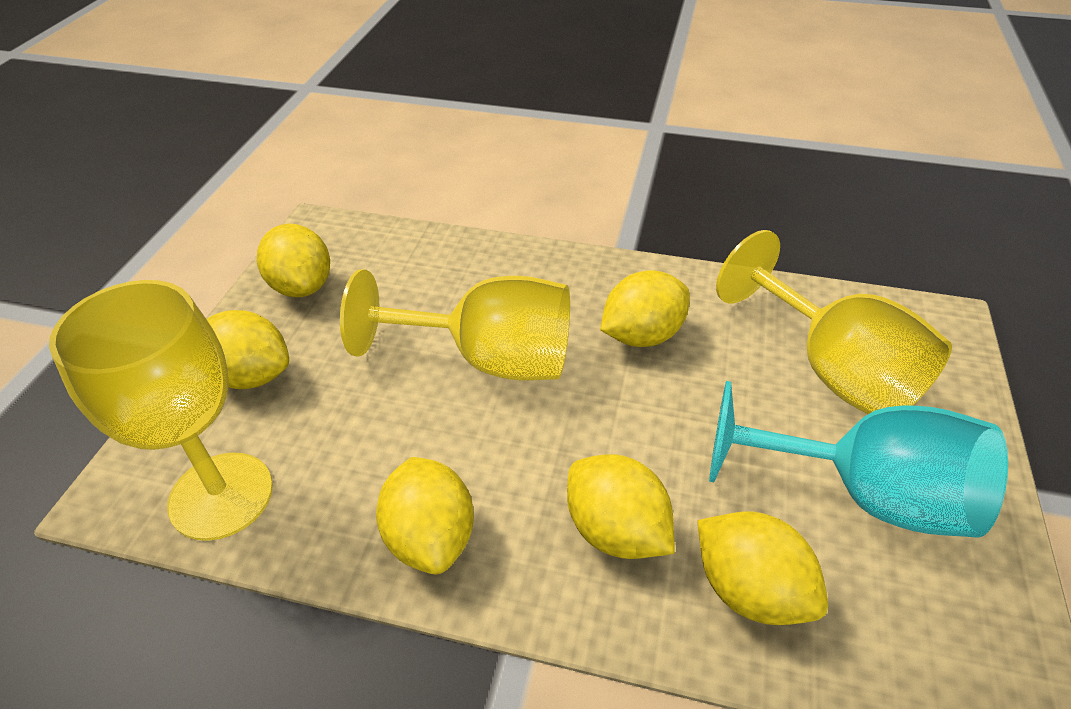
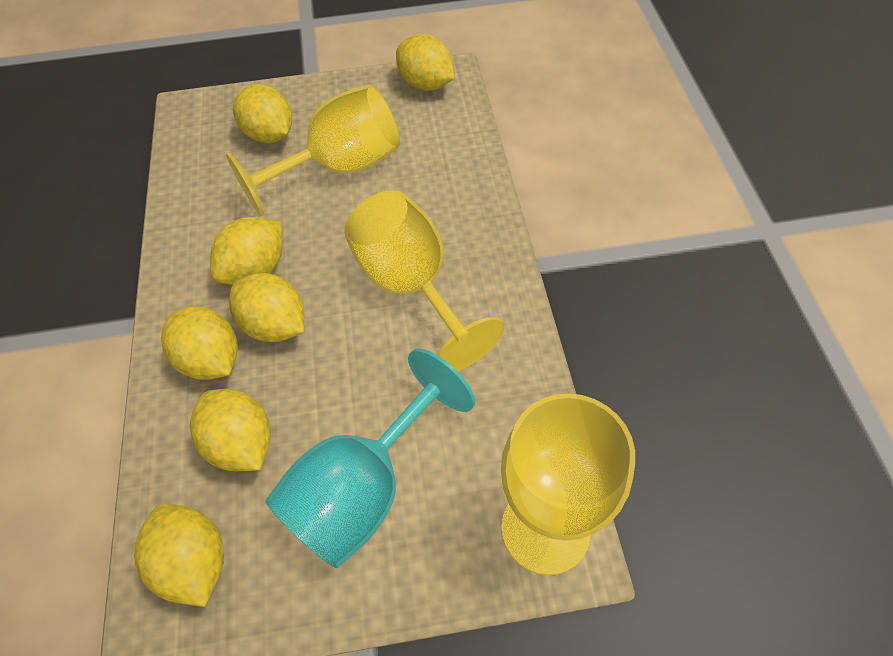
yellow lemon: [207,310,289,389] [257,224,330,297] [376,457,474,575] [567,454,674,559] [600,270,690,347] [697,511,828,625] = 6 -> [134,504,224,607] [161,306,238,380] [190,389,271,471] [210,217,283,285] [229,273,304,342] [233,84,292,143] [396,34,454,91] = 7

